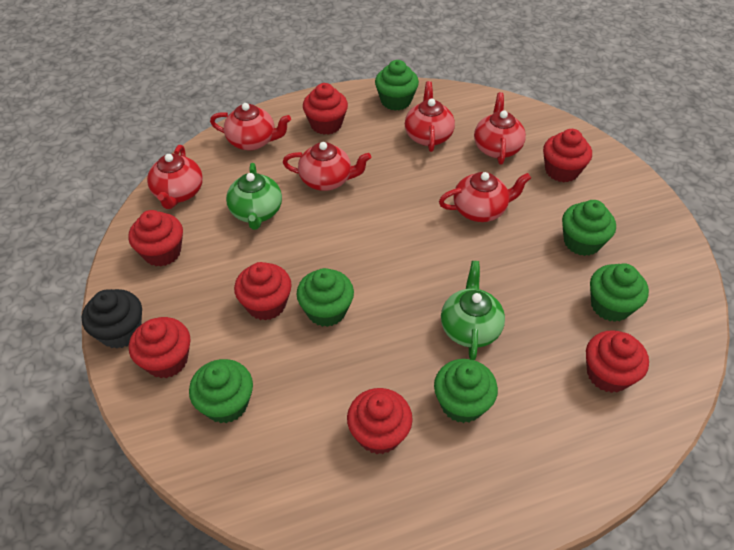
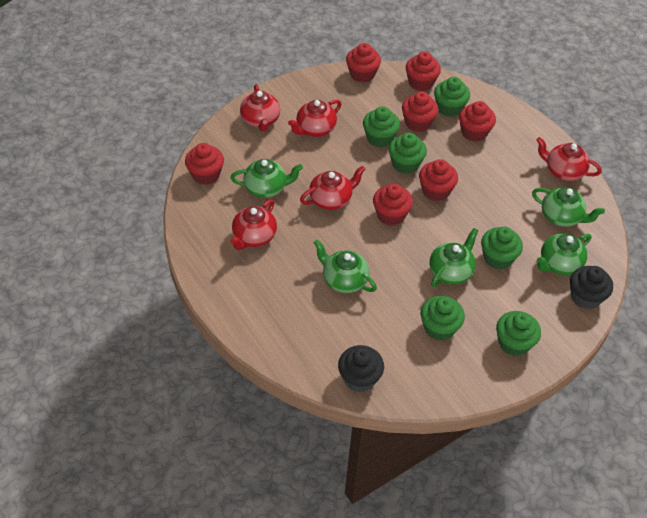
black cupcake: [82,289,142,349] = 1 -> [338,345,384,392] [570,266,613,309] = 2
green teapot: [226,163,282,230] [441,261,505,360] = 2 -> [230,159,303,198] [314,240,377,293] [430,228,479,287] [532,187,605,227] [537,234,591,275] = 5
red teapot: [147,145,203,209] [210,103,291,151] [283,142,371,191] [405,81,455,152] [439,172,531,222] [474,92,526,165] = 6 -> [230,199,277,250] [240,84,280,132] [288,100,341,137] [300,166,366,210] [536,137,602,181] = 5

